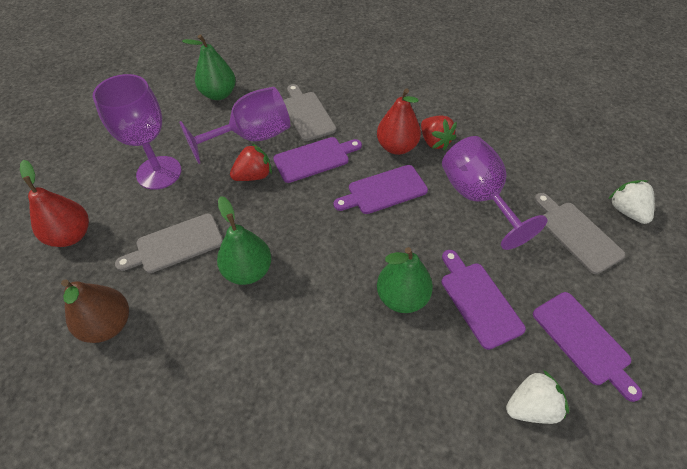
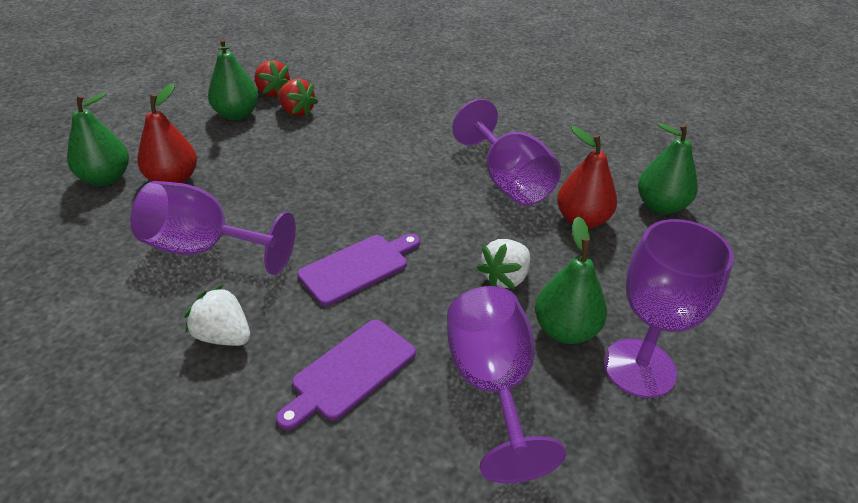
brown pear: [61,279,129,343] = 1 -> none = 0
green pear: [182,34,236,100] [217,196,271,285] [377,247,433,313] = 3 -> [67,93,129,186] [208,38,258,120] [535,216,607,344] [638,123,698,214] = 4
grey cutting board: [115,213,223,273] [283,84,336,141] [534,193,625,274] = 3 -> none = 0
purple cutting board: [273,137,362,183] [333,165,428,214] [442,250,526,350] [533,292,642,402] = 4 -> [276,320,416,430] [297,234,420,306] = 2
purple goblet: [92,74,181,190] [179,87,290,164] [442,136,547,250] = 3 -> [130,181,296,275] [447,286,566,484] [453,99,561,206] [603,219,734,398] = 4

